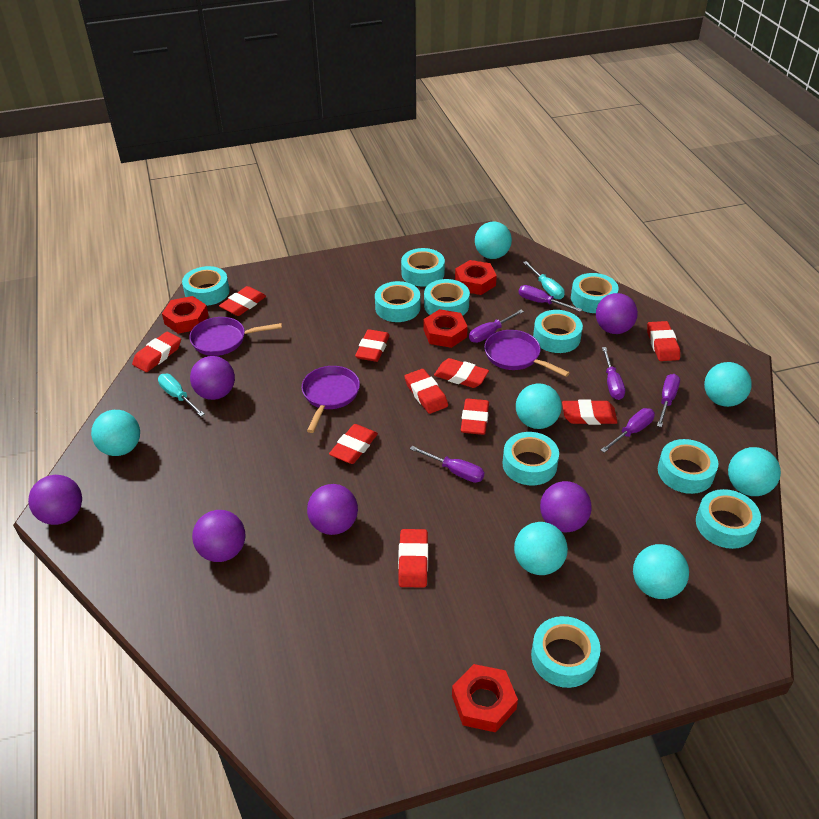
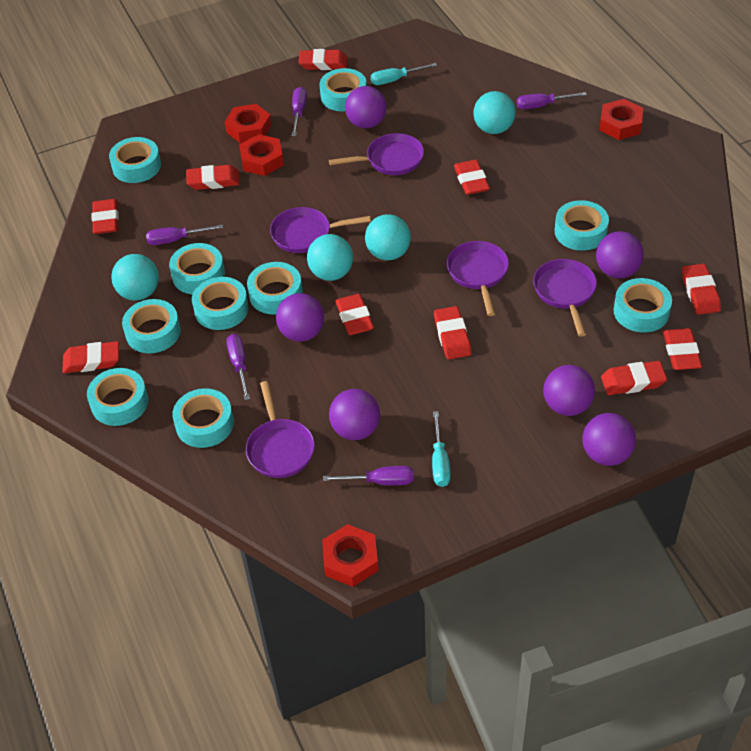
purple pan: [189,317,282,356] [302,366,360,433] [484,330,570,377] = 3 -> [246,381,315,478] [270,207,371,253] [329,133,424,175] [447,241,509,316] [533,259,597,337] = 5
purple screwdriver: [410,446,484,483] [469,310,524,343] [518,285,582,312] [601,408,655,453] [602,347,625,400] [657,374,680,427] = 6 -> [146,225,223,245] [226,334,250,400] [292,87,307,136] [323,466,414,485] [517,92,587,109] = 5
turquoise ball: [91,410,140,456] [475,221,512,259] [514,522,568,575] [516,384,562,429] [633,544,689,599] [704,362,752,407] [728,447,781,496] = 7 -> [111,254,159,301] [307,234,353,281] [365,214,411,260] [473,91,516,134] = 4

